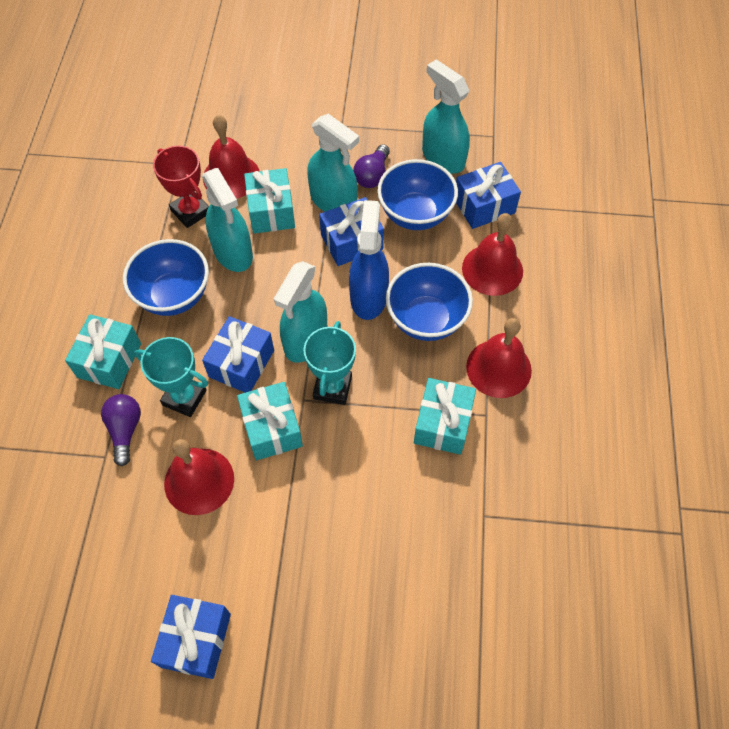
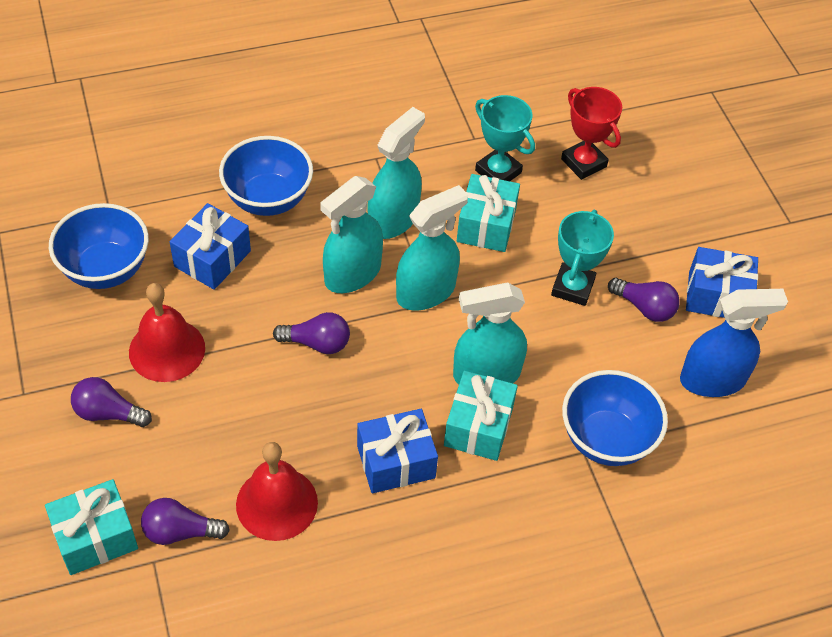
blue gift: [151,595,231,679] [202,316,274,393] [319,197,384,266] [456,162,521,229] = 4 -> [170,203,251,290] [357,409,438,493] [686,247,758,318] = 3
purple light bulb: [101,394,141,466] [353,144,390,188] = 2 -> [71,377,152,427] [141,498,230,545] [273,312,350,354] [608,278,680,322] = 4
red bell: [164,439,234,515] [203,115,260,199] [462,213,523,296] [466,318,532,398] = 4 -> [129,283,205,382] [236,442,318,541] = 2
turquoise gift: [65,314,141,389] [237,382,303,460] [244,168,295,234] [414,378,476,455] = 4 -> [45,479,138,575] [444,371,518,461] [457,174,520,252] = 3

